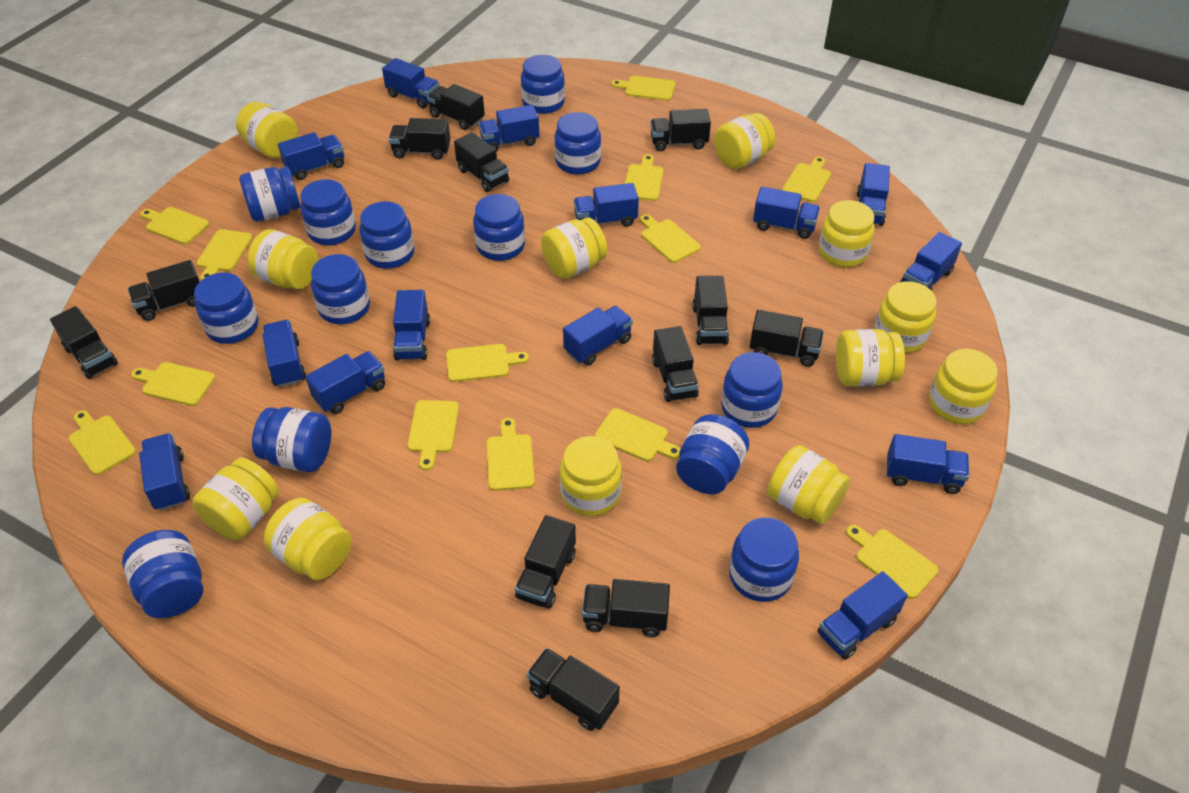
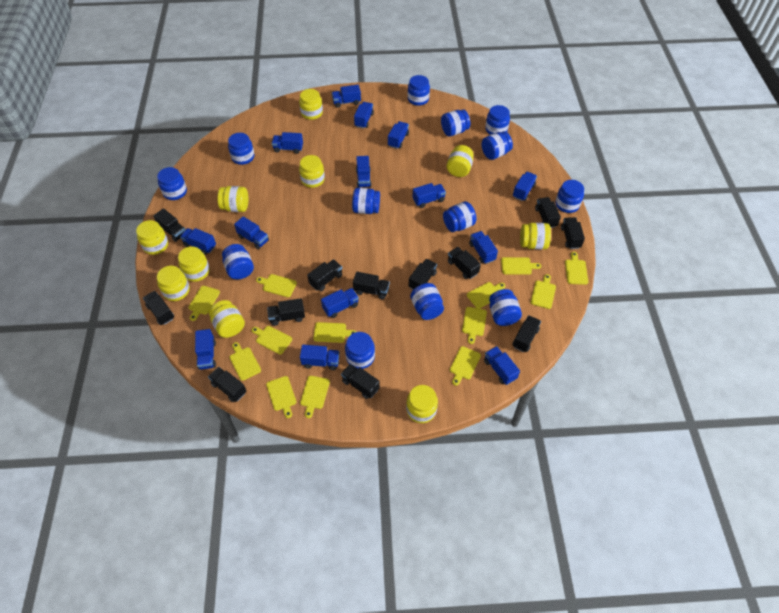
yellow jar: [192,458,279,540] [236,102,298,158] [247,229,318,289] [264,498,352,580] [541,217,607,279] [560,436,622,516] [714,113,775,169] [768,445,850,524] [819,200,875,267] [836,329,905,386] [874,281,937,353] [929,349,998,424] = 12 -> [136,220,168,255] [157,266,190,301] [178,246,210,282] [209,300,245,338] [218,186,248,212] [299,89,323,120] [299,155,325,188] [406,385,438,423] [447,145,473,177] [520,223,551,249] = 10

